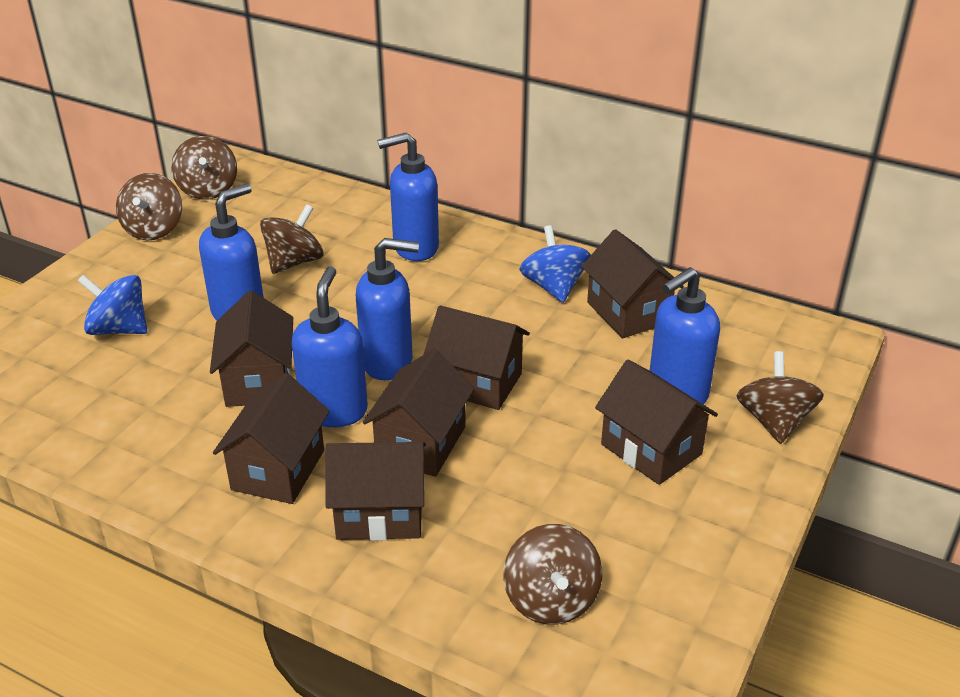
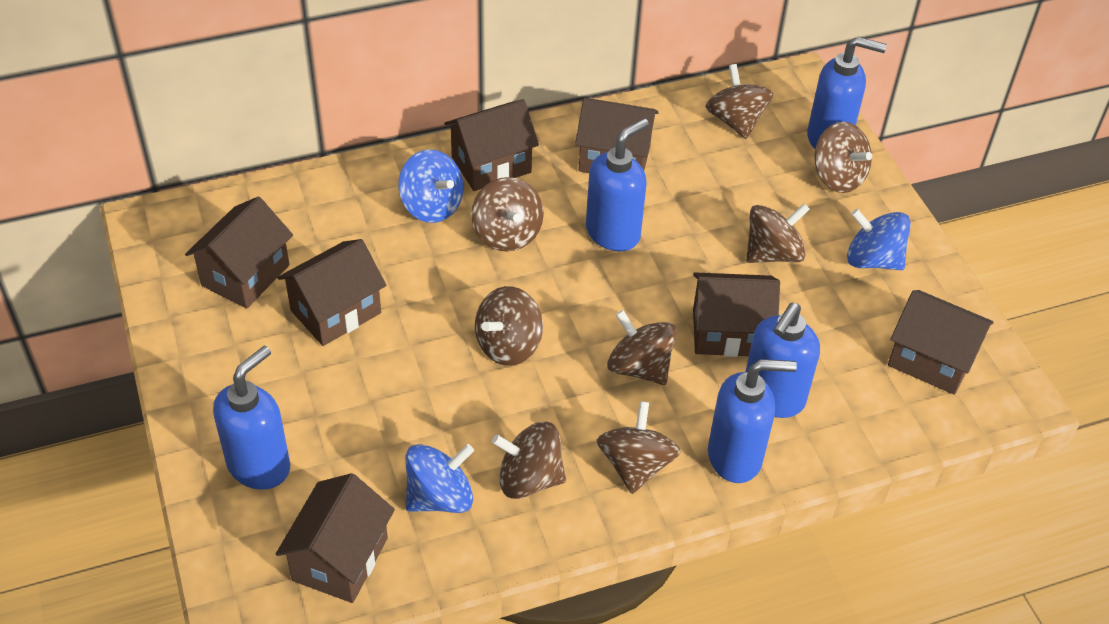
blue spinning top: [78,275,147,335] [519,225,591,303] = 2 -> [398,149,463,223] [405,444,474,513] [847,209,911,270] = 3
brown spinning top: [116,173,182,240] [171,136,237,199] [260,204,323,274] [503,524,602,625] [737,351,824,444] = 5 -> [471,177,544,252] [475,286,543,366] [492,422,566,499] [597,401,681,494] [607,310,677,385] [705,64,773,139] [746,203,810,263] [814,122,872,193] = 8

